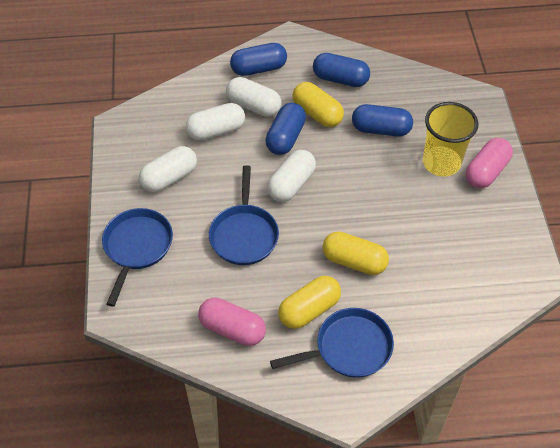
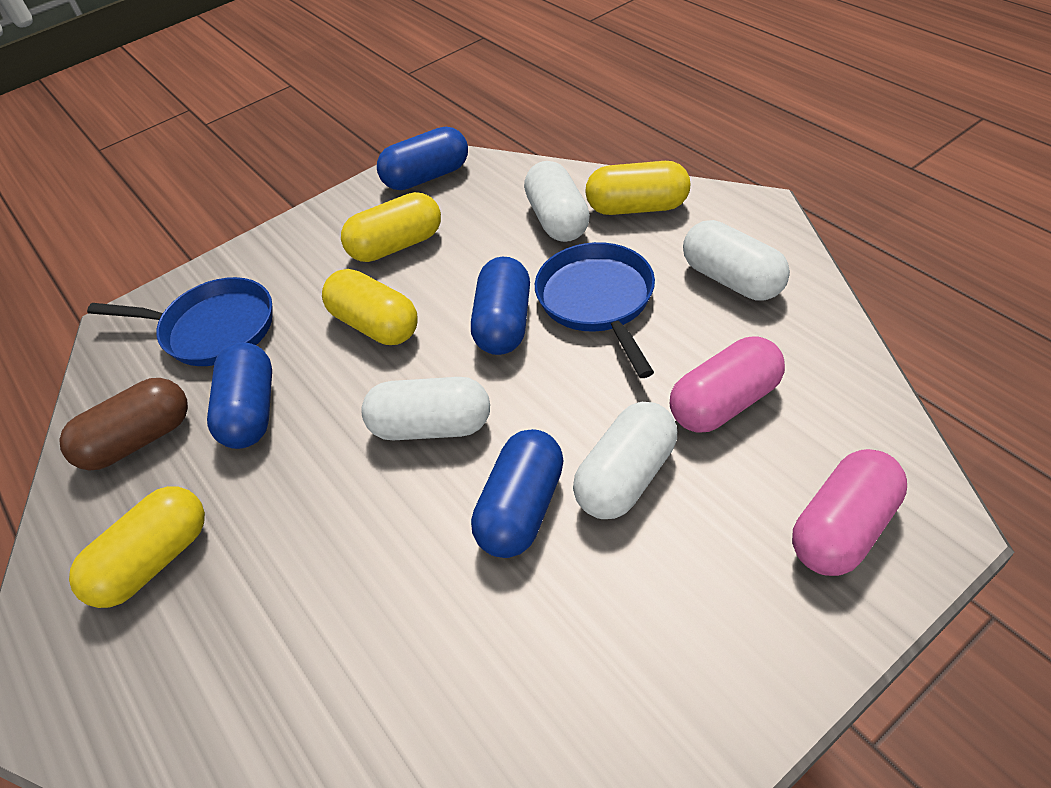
blue pan: [102,208,173,307] [209,165,279,265] [270,308,394,378] = 3 -> [87,277,272,366] [535,242,655,378] = 2
brown capsule: none = 0 -> [59,378,188,471] = 1
yellow capsule: [278,276,341,329] [293,82,344,127] [322,232,389,275] = 3 -> [69,486,205,608] [322,269,418,345] [341,192,441,262] [585,161,690,215] = 4
yellow cup: [423,102,478,177] = 1 -> none = 0

